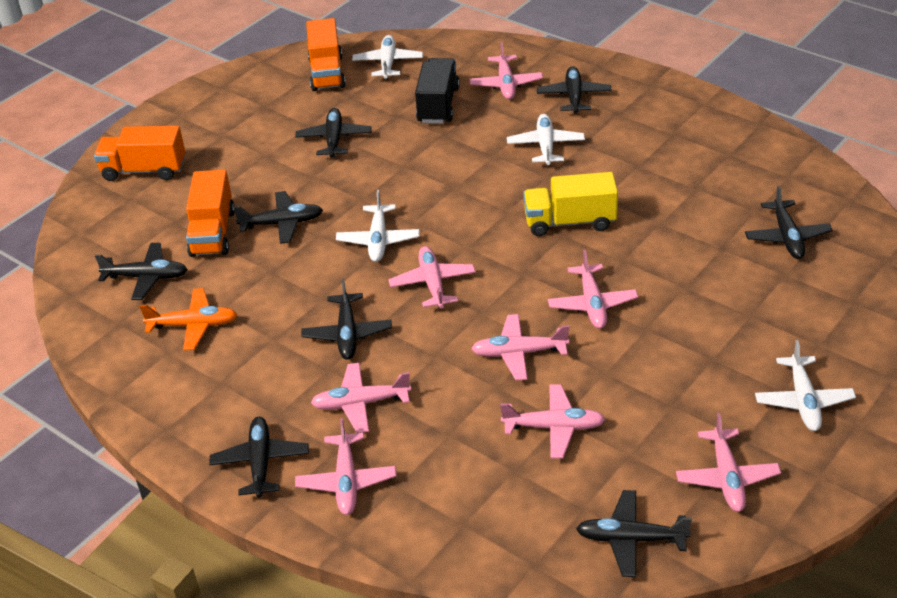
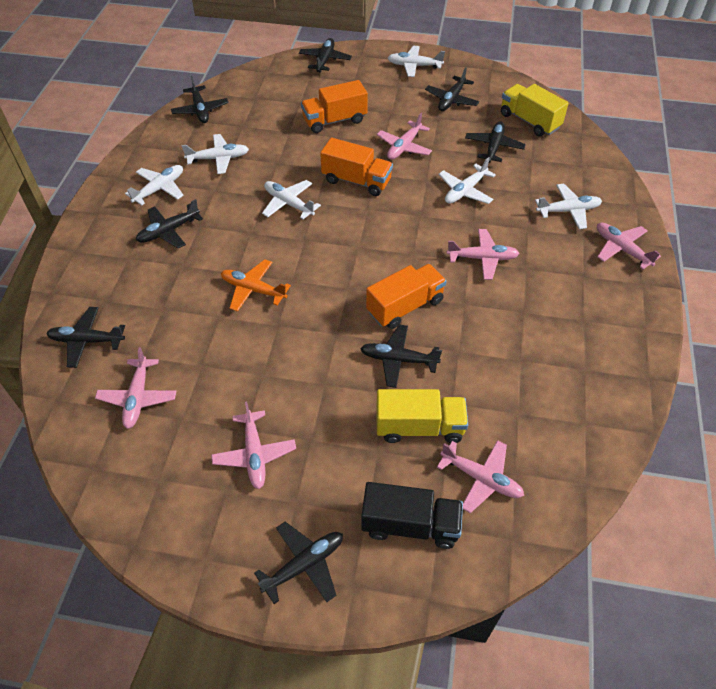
pink plane: [295,418,396,515] [311,363,411,433] [388,246,476,308] [469,42,543,100] [471,314,569,380] [500,385,605,458] [548,250,638,329] [676,413,781,512] = 8 -> [95,347,176,429] [211,402,296,489] [377,113,432,160] [437,440,524,513] [447,229,520,280] [597,223,661,269] = 6
white plane: [336,190,420,262] [352,35,423,79] [507,114,585,165] [755,340,856,431] = 4 -> [125,165,184,205] [182,134,249,174] [262,180,321,219] [388,45,445,77] [438,157,496,204] [535,184,602,229] = 6
yellow truck: [523,172,618,236] = 1 -> [376,389,468,443] [501,84,569,136] = 2

